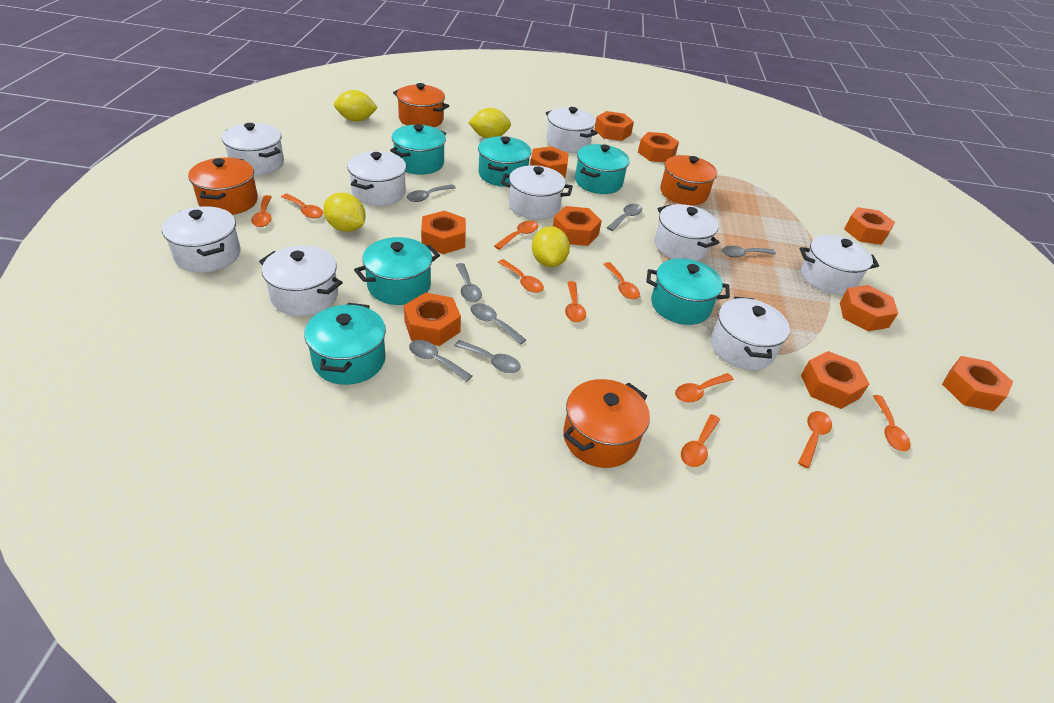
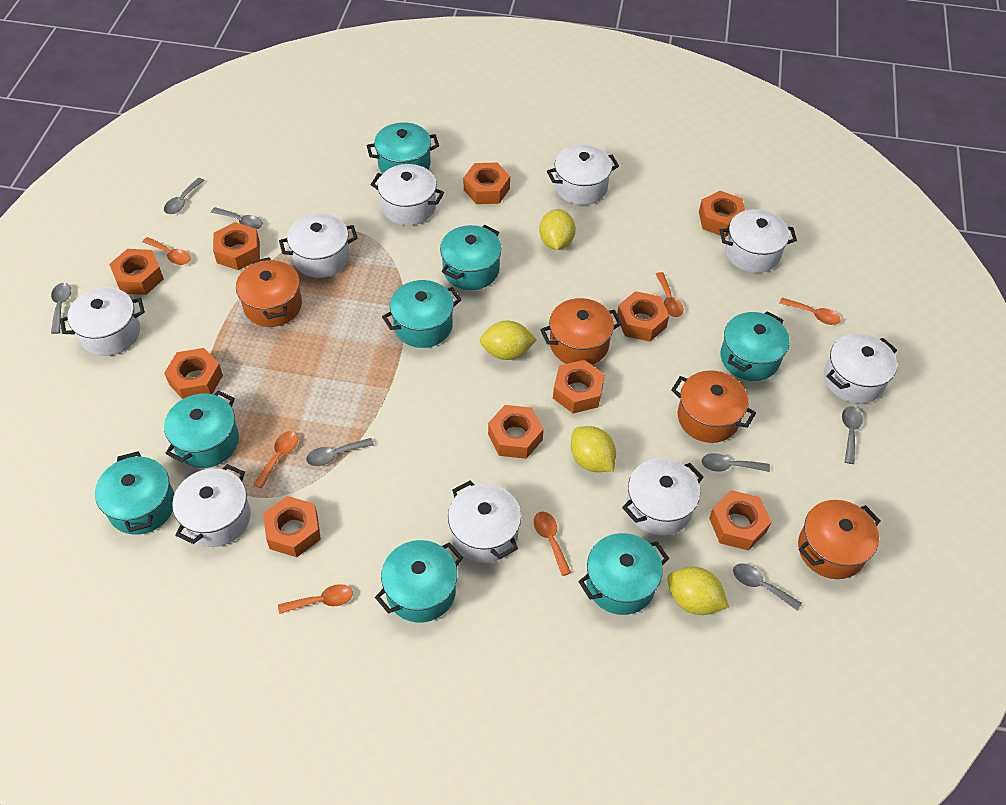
orange spoon: [251,195,272,227] [281,194,323,219] [494,221,538,250] [498,259,544,293] [565,281,586,322] [603,262,640,299] [675,373,734,403] [681,414,720,467] [798,411,832,468] [873,395,911,451] = 10 -> [142,237,191,265] [253,431,298,488] [278,584,353,614] [534,512,571,576] [656,272,683,317] [779,298,841,325] = 6
turquoise pot: [304,303,386,385] [354,237,440,305] [390,124,446,175] [478,136,531,187] [575,144,630,194] [646,258,730,325] = 6 -> [95,451,174,535] [164,390,239,468] [367,122,439,174] [375,540,463,622] [382,280,461,348] [440,225,502,290] [578,533,669,615] [720,311,790,381] = 8

